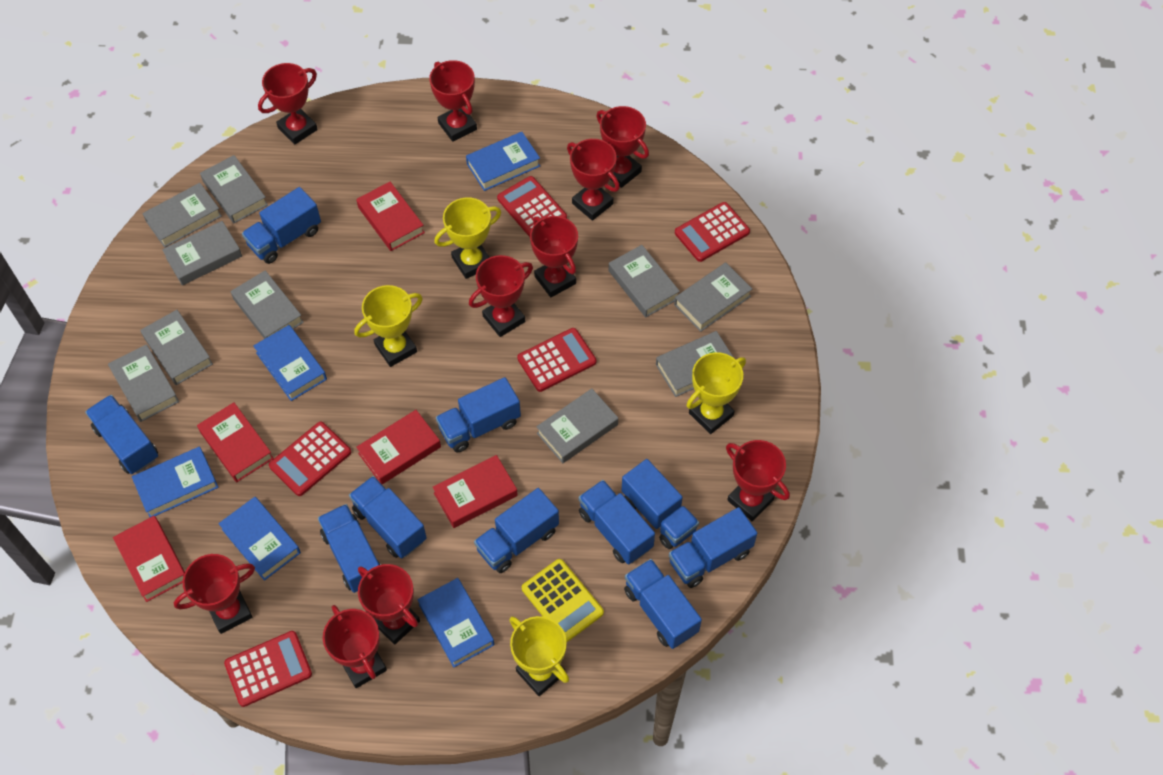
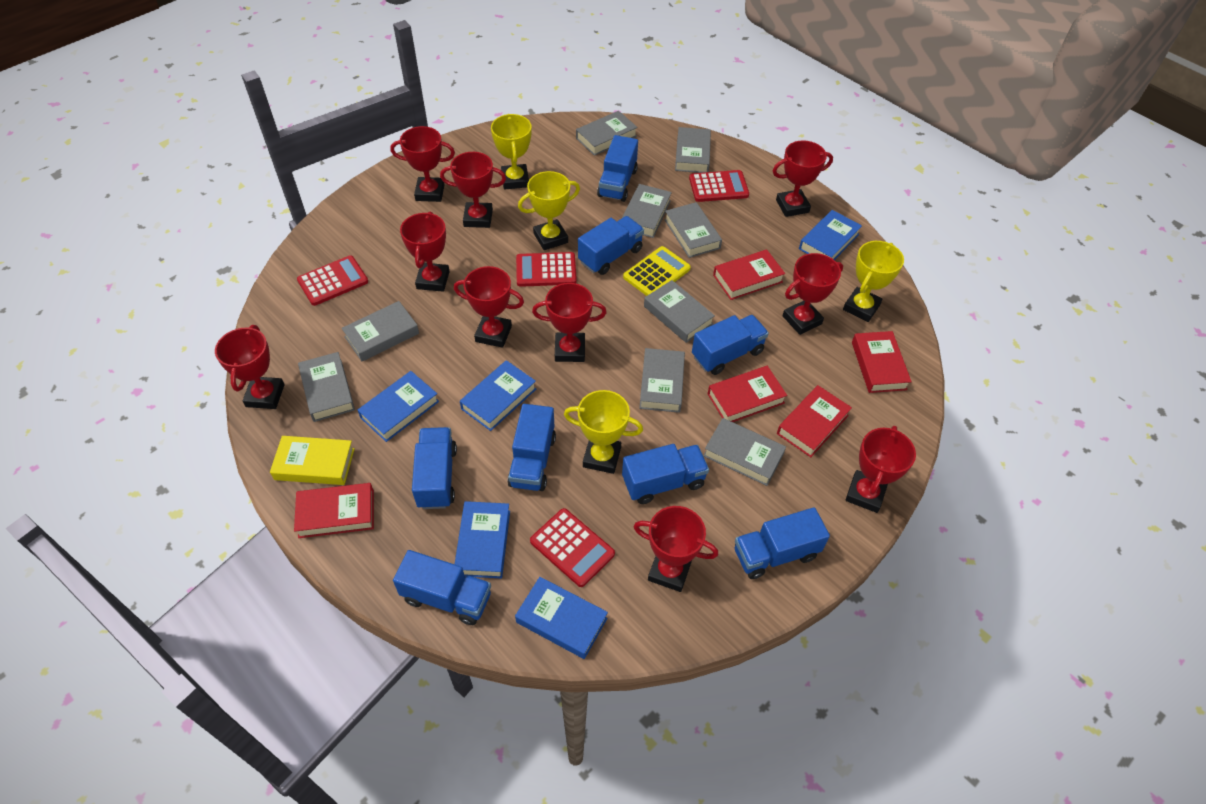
blue truck: [85,395,158,474] [242,187,321,264] [318,504,381,593] [349,476,427,558] [436,377,521,453] [474,488,559,573] [579,480,655,564] [621,459,699,549] [624,559,702,649] [669,507,757,588] = 10 -> [393,550,491,625] [412,427,457,509] [508,404,556,491] [578,216,644,275] [597,135,638,202] [622,444,709,504] [692,315,769,375] [735,507,830,579] = 8
grey book: [108,344,179,422] [140,310,213,385] [142,183,222,248] [162,221,242,285] [200,155,268,223] [231,270,304,339] [536,388,618,463] [608,245,680,317] [656,331,734,397] [674,262,752,332] = 10 -> [298,352,355,422] [342,301,419,361] [576,111,638,156] [622,184,672,238] [639,348,685,413] [644,280,715,343] [664,202,722,258] [675,127,711,173] [703,418,786,486] = 9
red calculator: [224,631,312,707] [269,422,351,496] [497,176,567,237] [517,328,596,392] [675,202,750,262] = 5 -> [297,255,368,306] [516,252,577,287] [530,508,615,587] [689,170,749,202] = 4
yellow book: none = 0 -> [270,436,355,485] = 1

